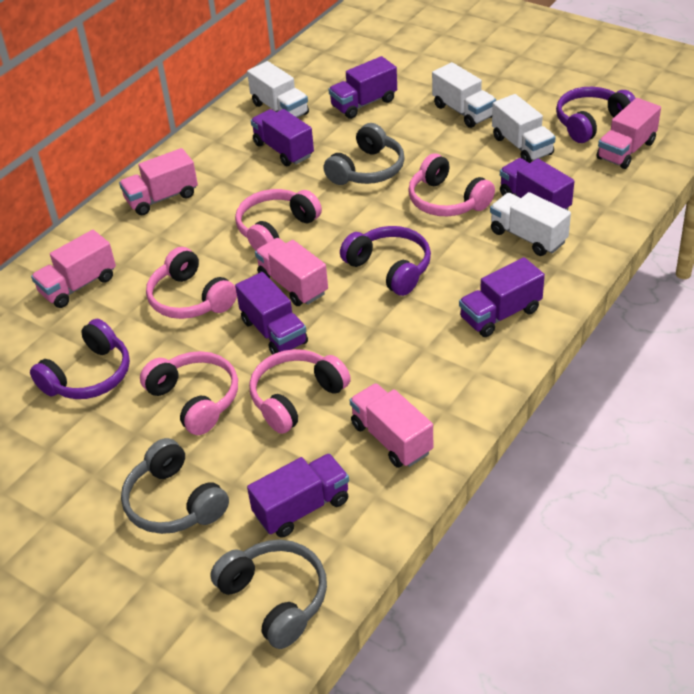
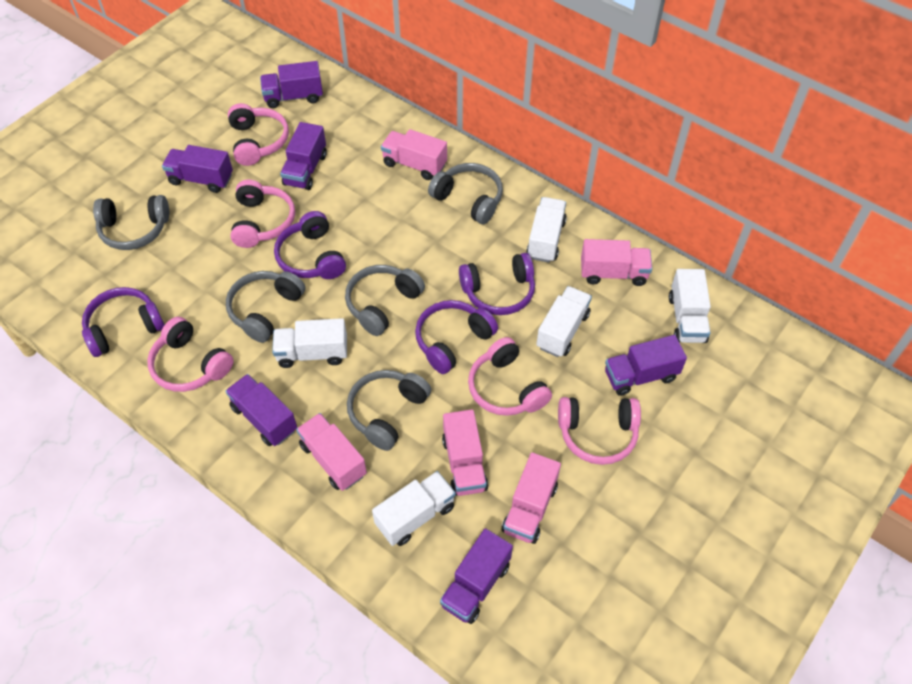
grey headphones: [121,438,229,534] [210,540,327,649] [323,123,405,185] = 3 -> [93,195,169,250] [226,271,305,343] [345,265,425,336] [347,370,431,451] [428,163,503,224] = 5
purple headphones: [30,319,130,399] [340,226,431,296] [556,87,635,143] = 3 -> [82,287,165,357] [274,211,346,279] [415,300,498,374] [459,253,535,315] = 4
white truck: [247,61,309,118] [432,62,496,128] [490,192,571,256] [492,94,556,163] = 4 -> [272,318,347,368] [372,471,456,546] [526,197,567,263] [536,286,592,357] [669,269,711,343] = 5

